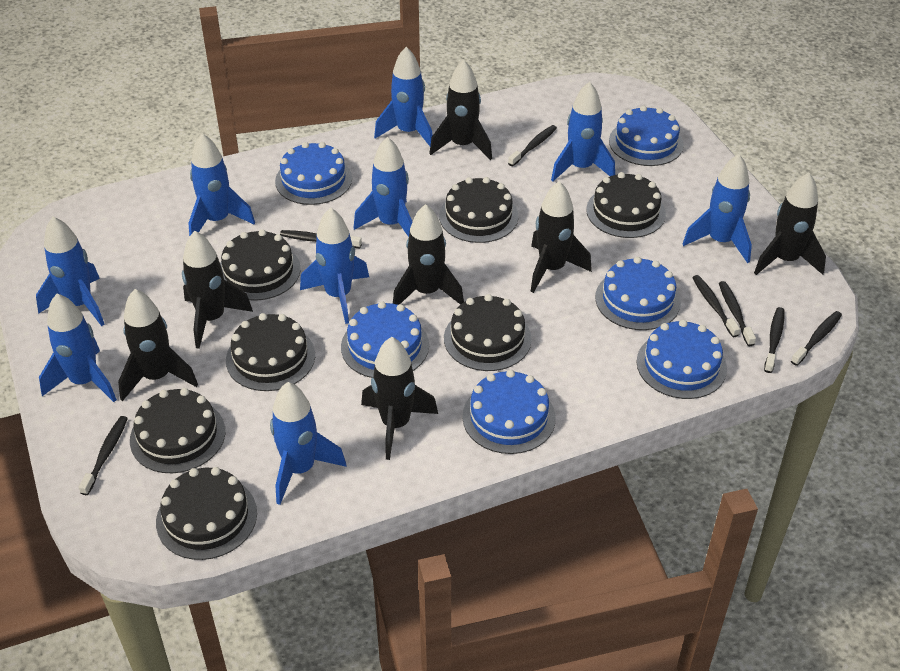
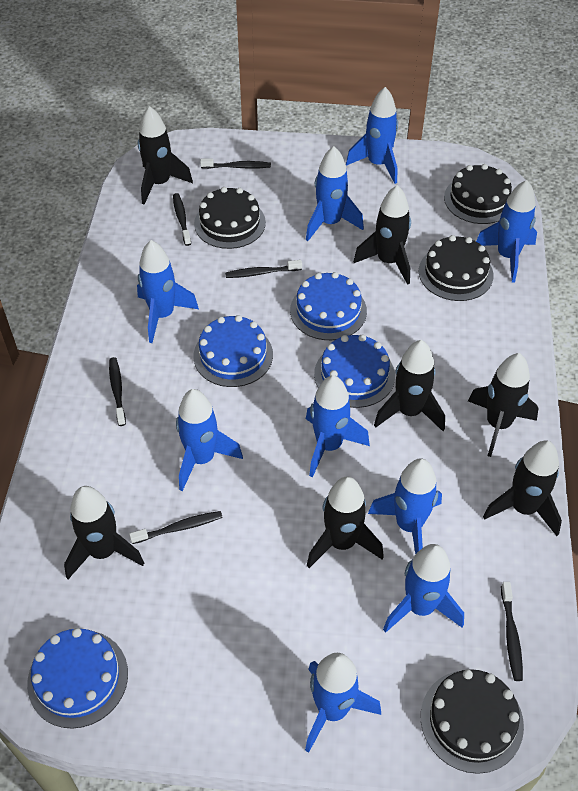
black cake: [130,388,225,473] [156,467,257,560] [220,229,301,301] [226,313,315,391] [439,177,518,243] [444,294,532,371] [586,172,666,238] = 7 -> [194,187,266,249] [419,235,494,301] [421,669,524,774] [444,164,512,224] = 4
black toothbrush: [79,416,128,495] [280,230,362,248] [508,125,557,166] [692,275,740,337] [719,281,756,346] [764,307,784,373] [791,311,842,366] = 7 -> [109,357,126,426] [129,511,223,544] [173,193,191,246] [200,159,271,169] [225,260,302,278] [501,582,523,681] = 6
blue cake: [275,142,352,205] [341,301,429,378] [462,370,556,454] [595,257,681,330] [609,106,684,166] [637,320,727,399] = 6 -> [27,628,128,729] [193,315,273,387] [290,272,367,340] [314,334,395,408] = 4

